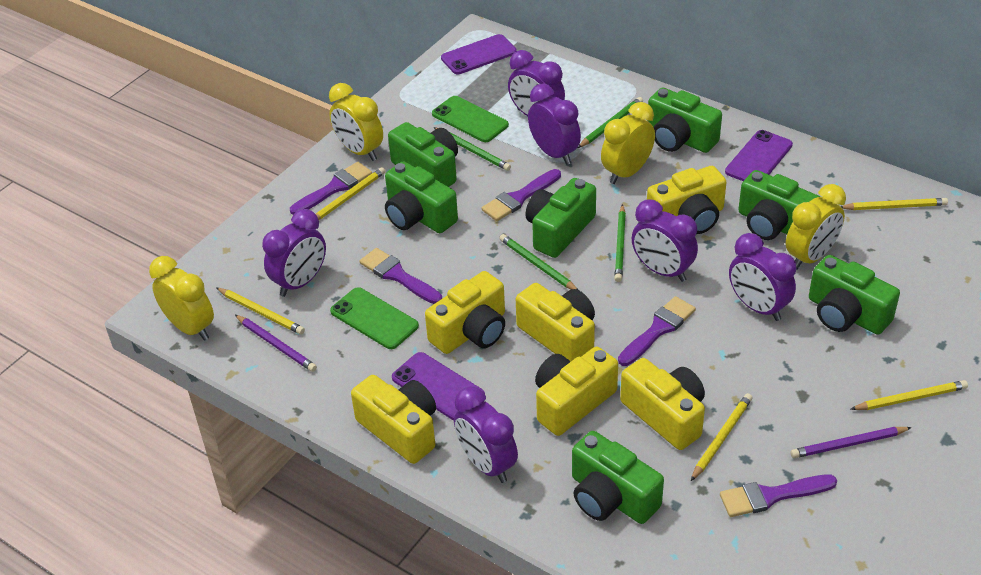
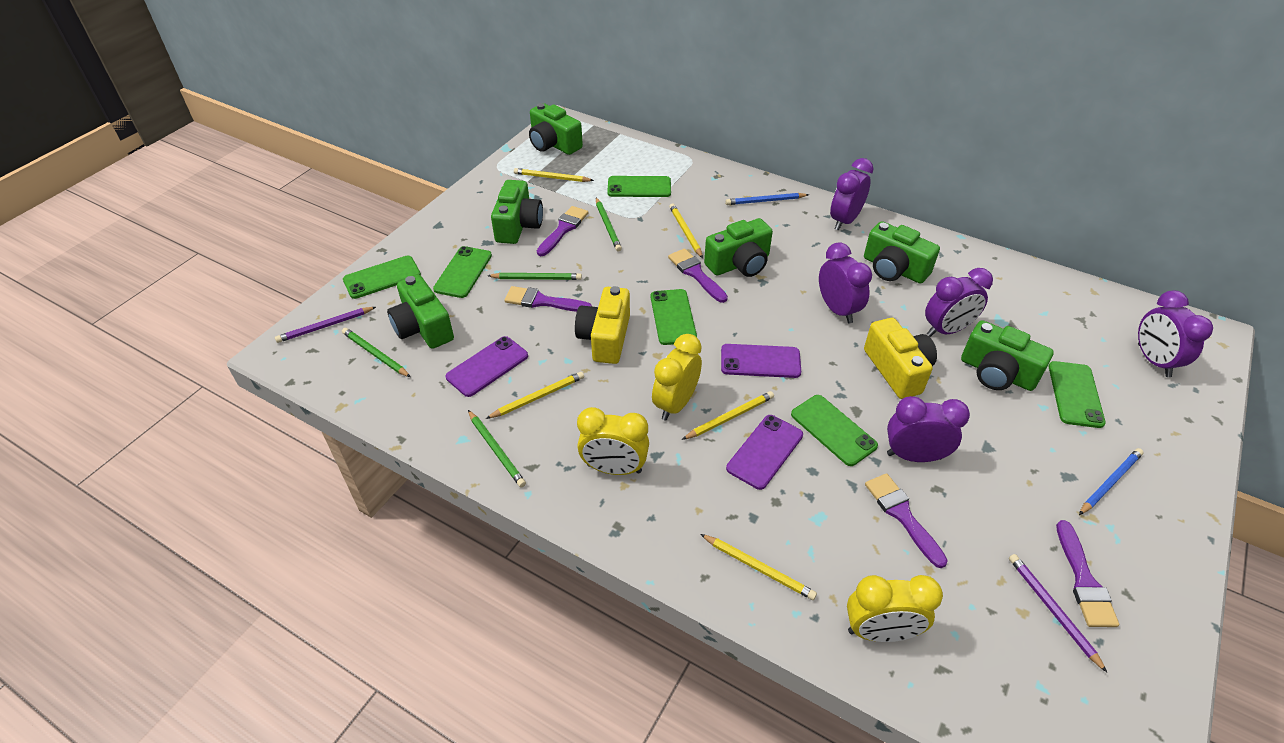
blue pencil: none = 0 -> [726,193,809,205] [1079,448,1144,515] = 2
green camera: [385,161,458,233] [388,122,458,187] [525,178,596,258] [572,431,664,524] [647,87,722,153] [738,170,820,240] [809,255,900,335] = 7 -> [387,275,454,349] [491,180,543,244] [529,103,583,155] [704,218,773,277] [864,221,940,284] [961,320,1054,391] = 6
green phone: [330,287,419,349] [432,96,509,142] = 2 -> [343,256,421,299] [433,246,492,298] [607,176,671,197] [651,289,697,345] [791,395,878,466] [1049,361,1106,428] = 6
purple clock: [262,209,326,297] [454,386,518,483] [508,50,565,116] [528,83,581,165] [632,199,698,282] [729,233,796,321] = 6 -> [819,242,872,323] [830,158,873,230] [887,396,970,462] [925,268,993,337] [1138,291,1213,377] = 5
yellow camera: [351,375,436,464] [425,271,505,354] [516,283,595,361] [535,347,618,436] [620,358,705,450] [647,166,727,234] = 6 -> [575,286,630,364] [864,318,937,399] = 2
yellow clock: [149,256,214,341] [329,83,383,161] [601,102,655,184] [786,184,846,270] = 4 -> [577,407,649,475] [652,334,702,421] [847,575,943,642] = 3

